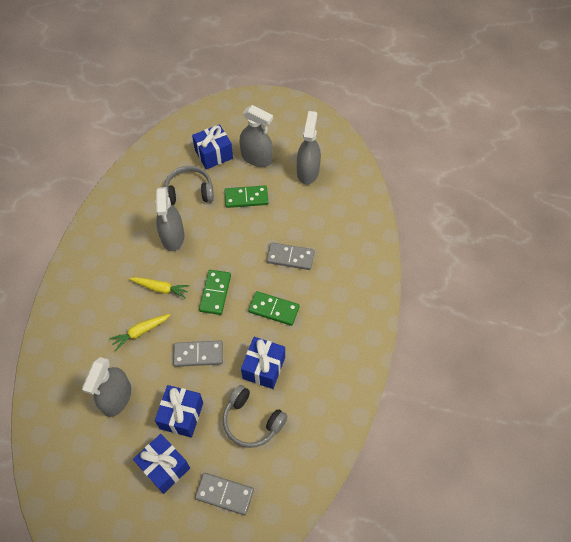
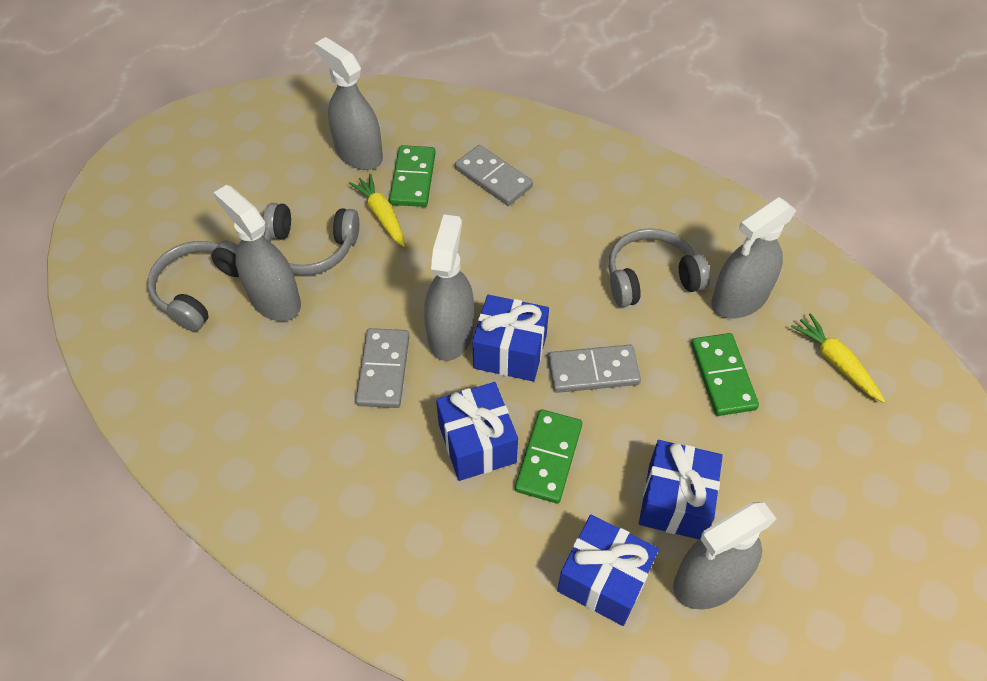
grey headphones: [163,166,214,205] [223,385,287,448] = 2 -> [147,240,239,331] [263,203,359,275] [608,228,710,307] = 3
grey spray bottle: [82,357,131,417] [156,187,184,251] [240,105,273,167] [297,111,321,184] = 4 -> [214,185,301,321] [315,37,383,170] [424,215,474,361] [673,502,777,609] [711,197,797,319] = 5

